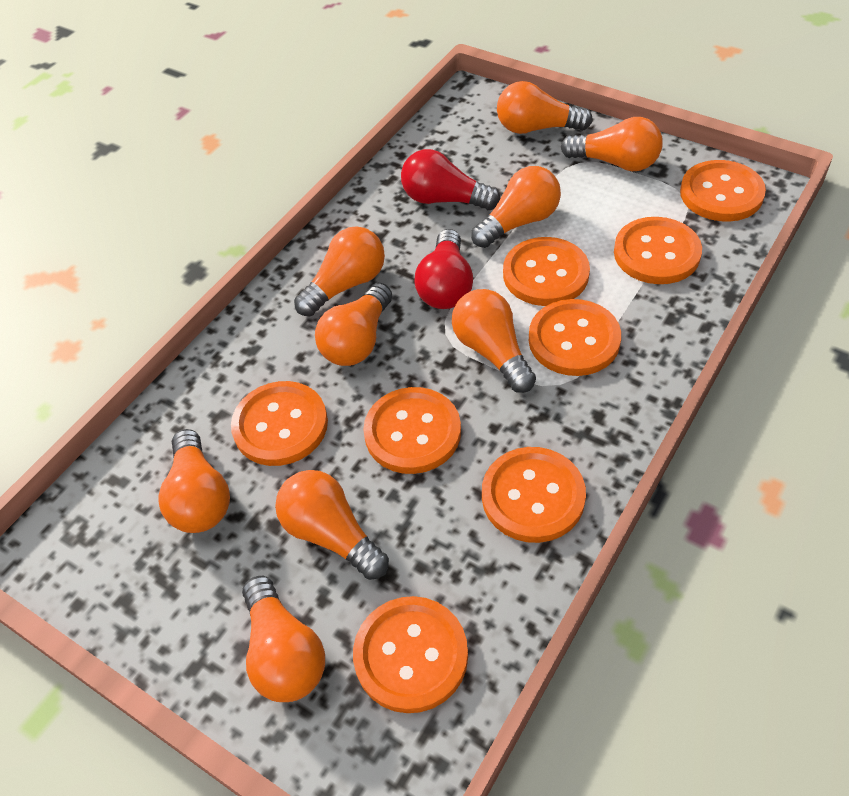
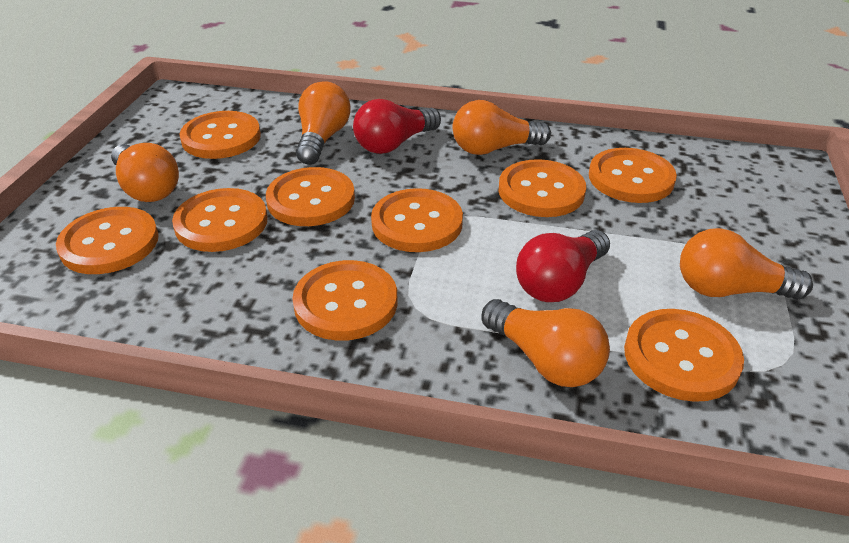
orange button: [231,381,328,466] [353,596,468,713] [363,387,461,474] [482,447,586,543] [503,237,590,306] [529,299,621,376] [614,217,702,284] [680,160,766,222] = 8 -> [56,207,159,274] [172,188,268,252] [180,111,261,159] [266,167,355,226] [292,260,397,341] [371,188,463,252] [498,159,586,217] [589,148,677,203] [624,309,744,402] = 9
orange light bulb: [158,429,230,533] [242,576,325,702] [275,470,389,580] [294,226,385,316] [315,283,392,366] [452,289,536,393] [471,166,561,248] [497,81,593,134] [561,117,663,171] = 9 -> [111,143,179,202] [296,81,351,165] [452,100,551,155] [481,299,610,387] [680,228,813,300] = 5

